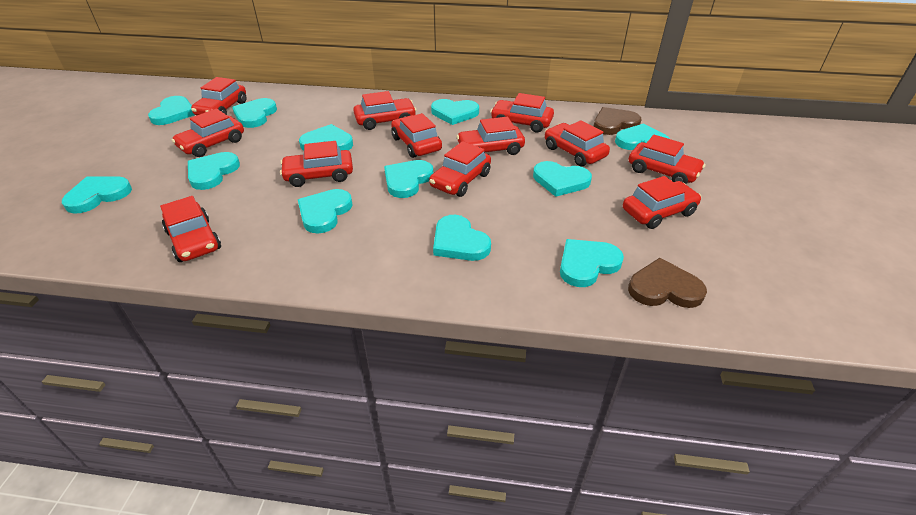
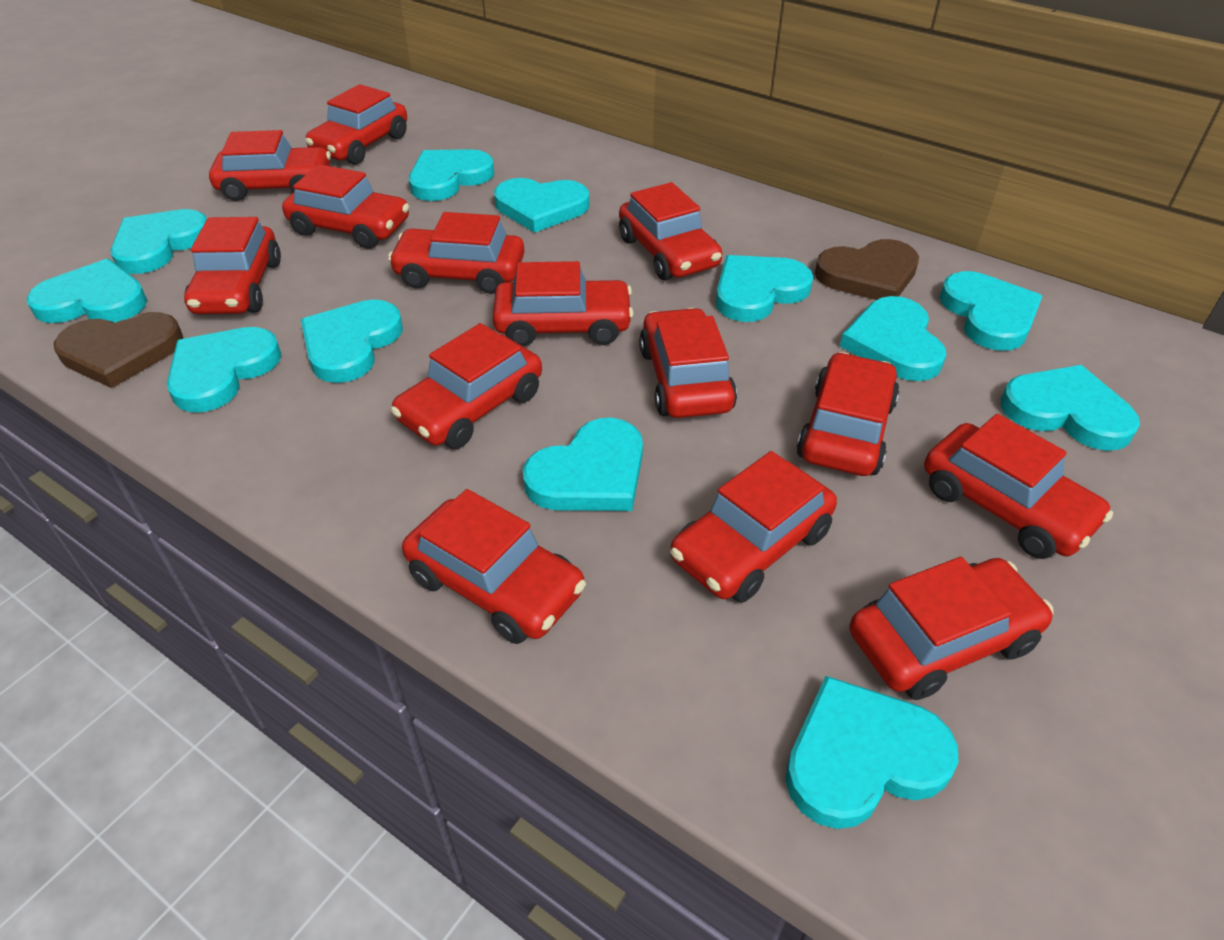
red car: [160,196,221,262] [172,109,244,157] [191,77,247,115] [280,141,353,187] [353,91,416,130] [391,113,442,158] [429,141,491,197] [457,117,525,155] [490,93,554,133] [545,120,610,166] [623,176,701,229] [629,135,705,184] = 12 -> [184,217,281,314] [209,130,331,201] [282,164,409,249] [305,84,407,165] [388,212,525,294] [391,323,542,449] [402,489,586,644] [493,261,634,346] [619,182,722,280] [639,308,737,418] [670,451,837,603] [797,352,900,476] [849,557,1054,700] [924,414,1113,559] = 14

